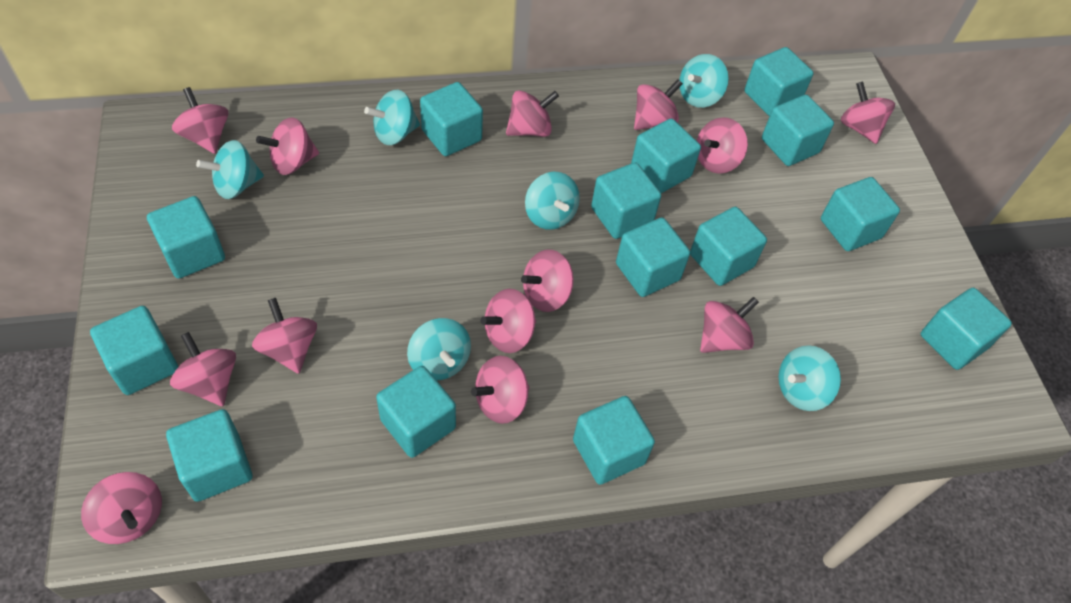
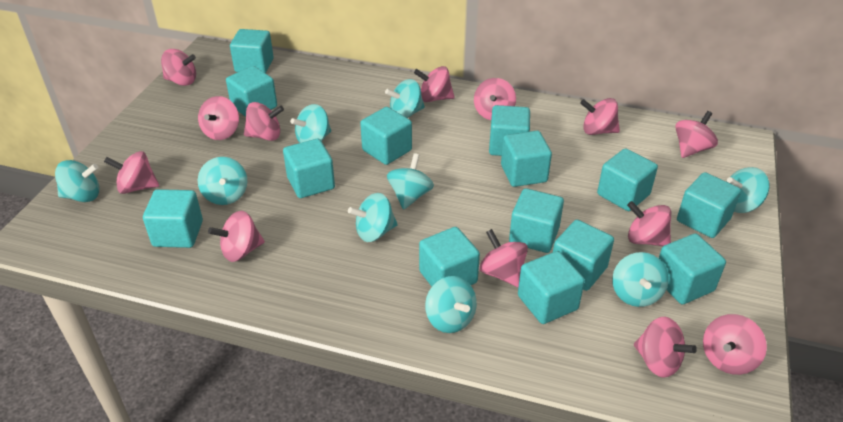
turquoise spinning top: [196,140,264,199] [364,90,420,145] [407,318,471,380] [525,172,580,230] [680,54,729,108] [778,345,841,411] = 6 -> [55,160,100,202] [198,157,247,205] [290,104,331,143] [348,193,398,242] [385,79,425,118] [387,153,434,210] [425,276,477,333] [612,252,669,307] [727,167,770,213] = 9

